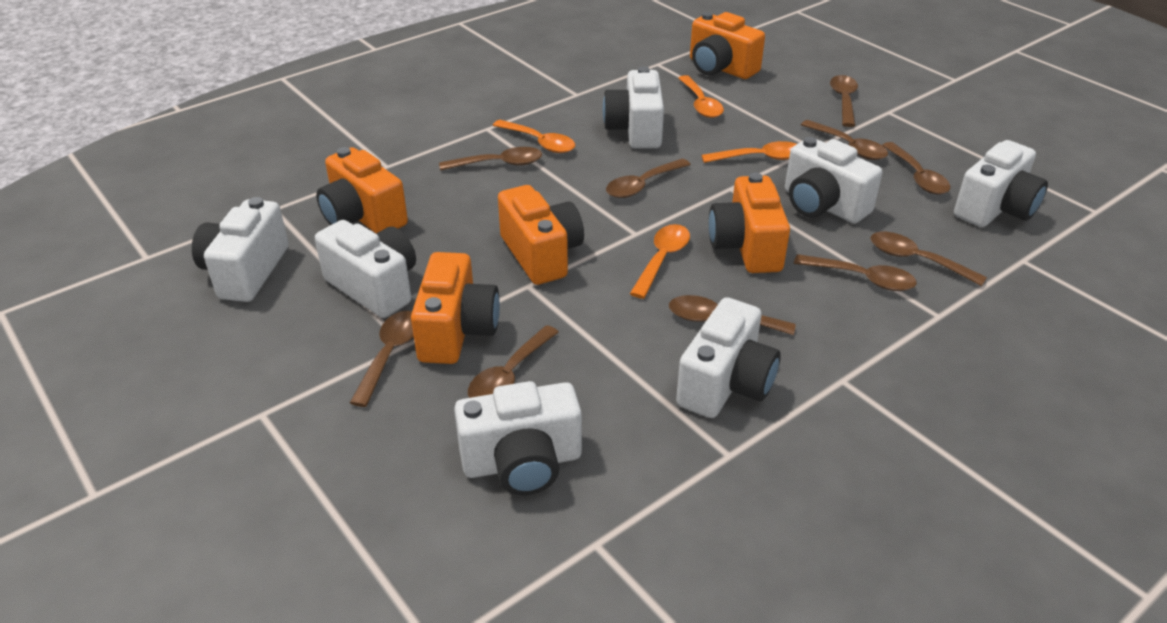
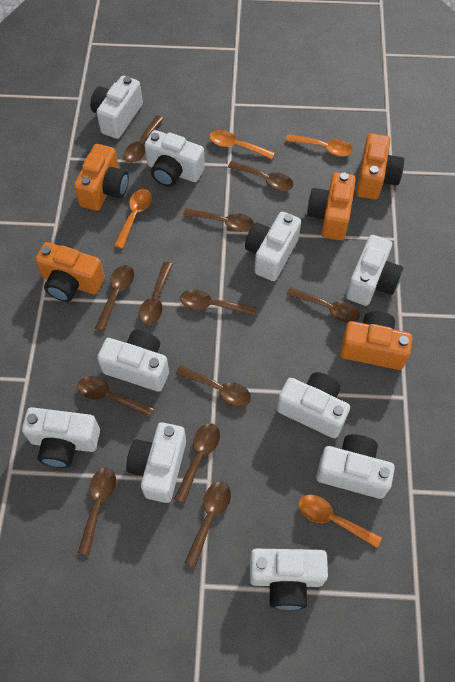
brown spoon: [350,311,414,407] [439,147,542,171] [468,325,559,398] [606,159,691,198] [669,295,796,335] [794,254,917,291] [801,120,888,160] [830,75,858,127] [870,232,987,286] [882,142,951,195] = 10 -> [77,376,154,417] [78,468,116,555] [95,265,134,332] [124,115,164,163] [139,262,173,325] [174,423,220,503] [176,365,251,407] [180,289,256,316] [183,209,254,232] [185,481,231,568] [228,161,293,191] [287,287,360,323] = 12
white camera: [192,197,289,302] [315,220,416,318] [454,381,582,495] [603,66,664,149] [676,297,781,418] [785,137,882,224] [954,140,1048,227] = 7 -> [22,407,100,468] [90,76,143,139] [97,330,169,392] [126,422,186,503] [144,130,205,187] [245,212,301,281] [250,549,328,610] [277,372,350,438] [316,434,395,499] [346,235,403,306] = 10

